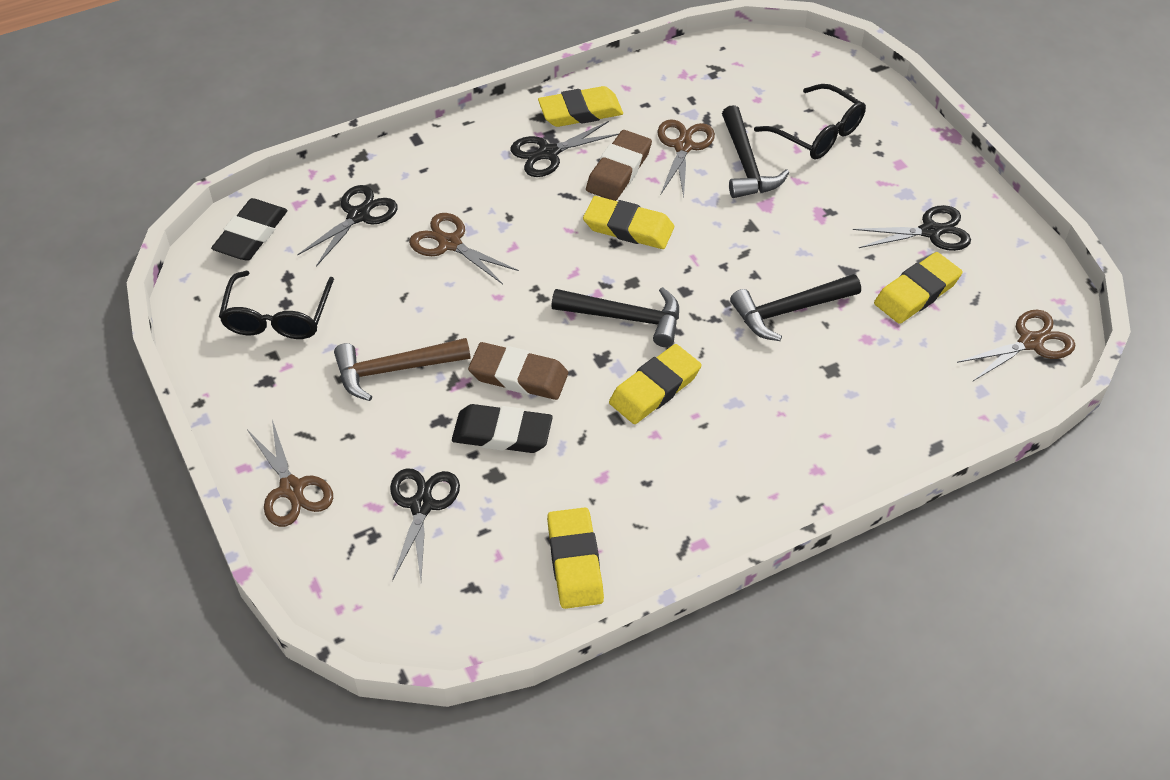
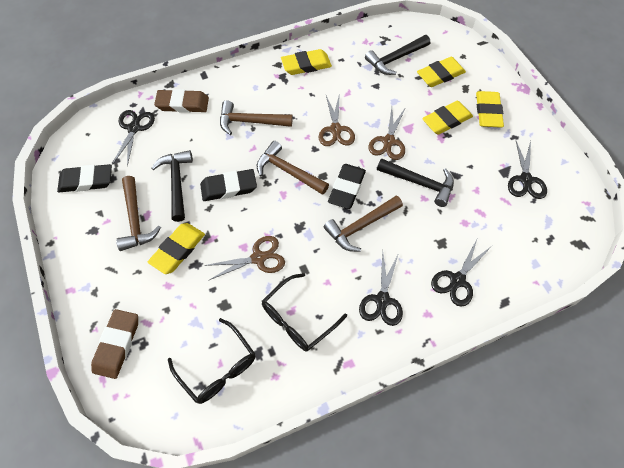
black eraser: [211,198,288,261] [452,404,553,453] = 2 -> [57,164,112,192] [200,169,257,201] [328,164,366,209] = 3
brown hammer: [334,338,470,401] = 1 -> [116,176,161,251] [220,100,293,135] [257,141,329,195] [323,196,403,252] = 4
brown scissors: [248,420,333,527] [409,213,519,284] [657,119,715,198] [957,309,1076,381] = 4 -> [204,236,285,281] [318,93,355,146] [368,107,406,160] = 3

